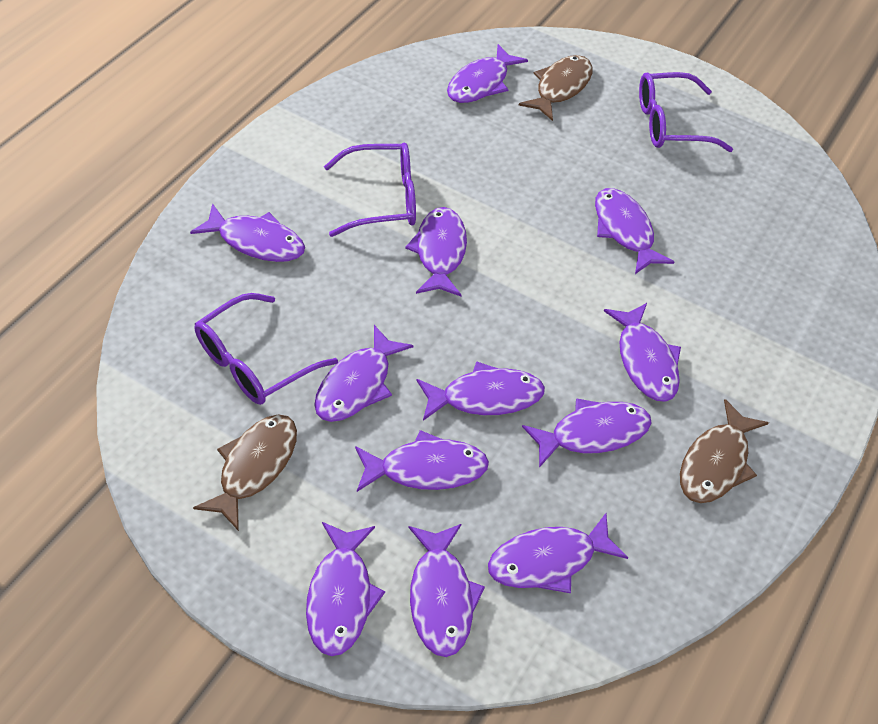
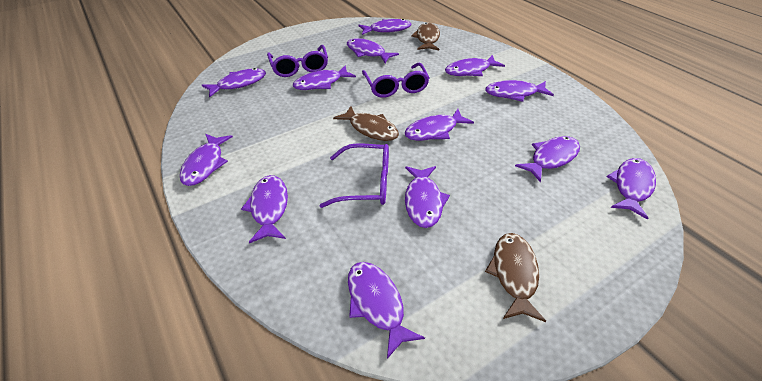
purple fish: [190,203,305,262] [306,522,385,656] [314,325,413,422] [355,430,489,492] [405,207,467,296] [409,524,485,657] [417,361,545,421] [447,44,528,103] [488,513,628,593] [522,398,652,468] [595,188,674,274] [604,303,681,402] = 12 -> [180,134,233,186] [202,68,266,98] [241,175,288,243] [293,65,356,90] [347,38,399,63] [348,262,425,359] [358,19,411,35] [405,109,474,141] [405,166,450,228] [445,55,505,76] [485,80,554,102] [515,136,580,182] [607,158,656,220] = 13

